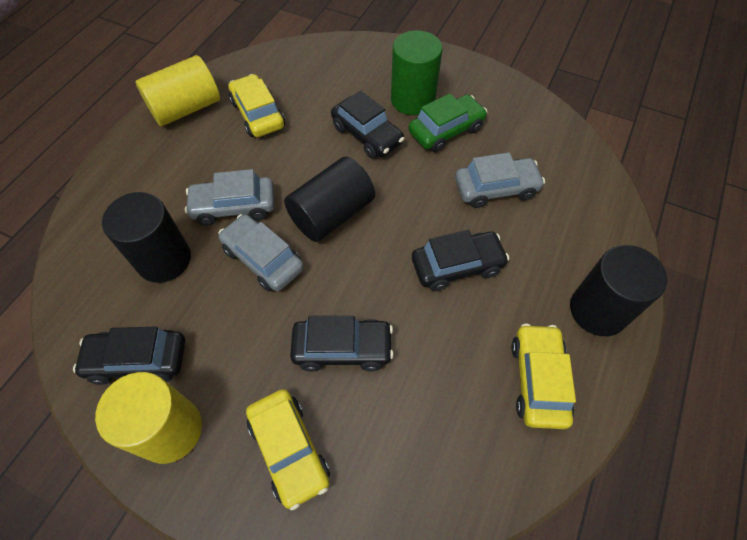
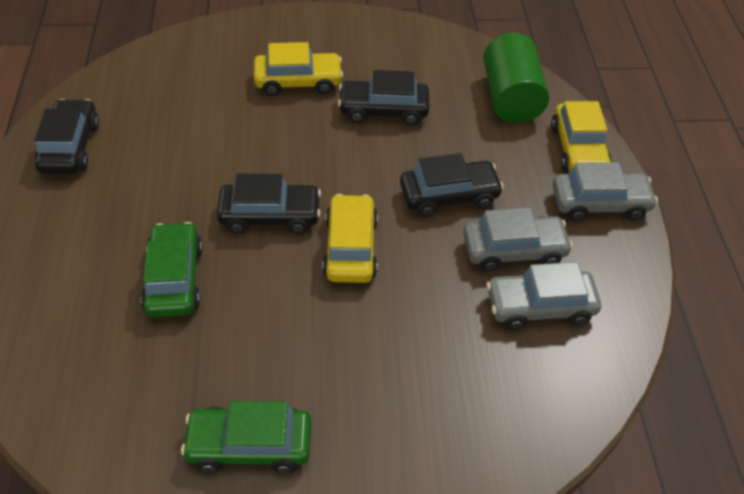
black cylinder: [102,192,191,283] [284,157,375,242] [570,245,667,336] = 3 -> none = 0
green car: [408,94,487,152] = 1 -> [141,222,203,317] [181,401,311,473] = 2
yellow cylinder: [95,372,202,464] [135,55,220,126] = 2 -> none = 0

